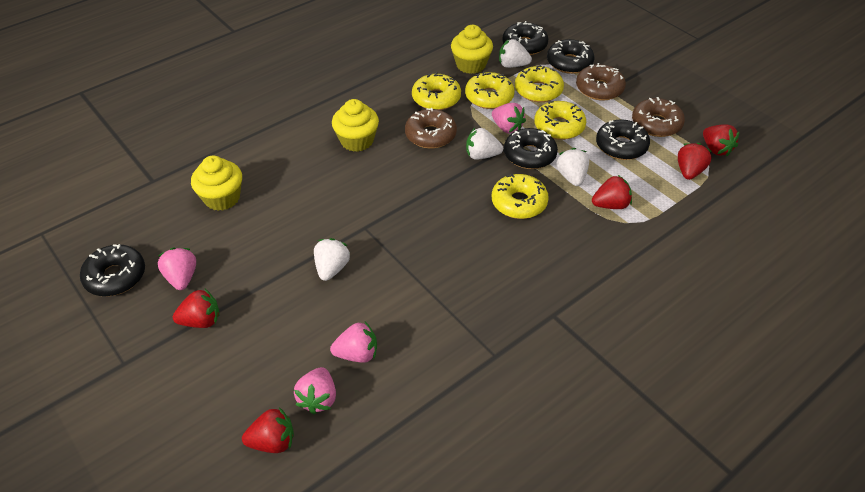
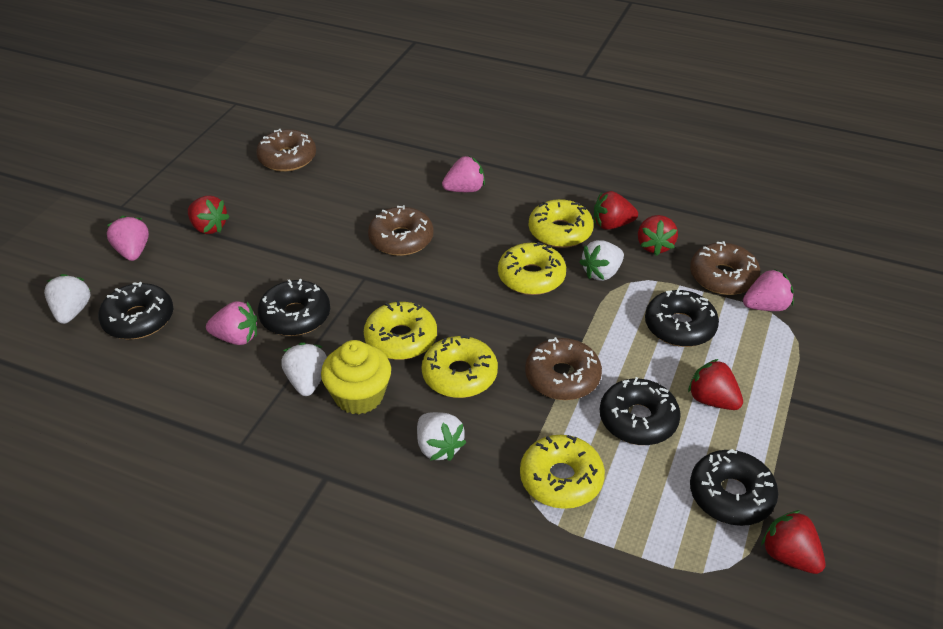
brown donut: [405,108,457,149] [576,63,626,101] [632,97,685,137] = 3 -> [256,129,316,172] [368,205,433,256] [525,337,602,400] [690,241,760,295] = 4
yellow cupcake: [191,156,242,211] [332,99,379,152] [451,25,493,74] = 3 -> [321,340,391,414] = 1

